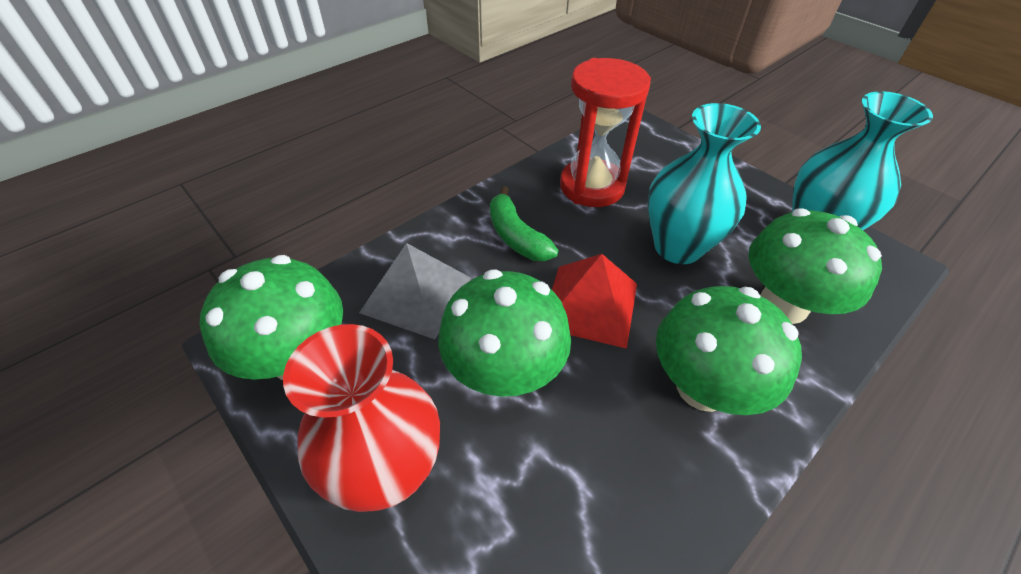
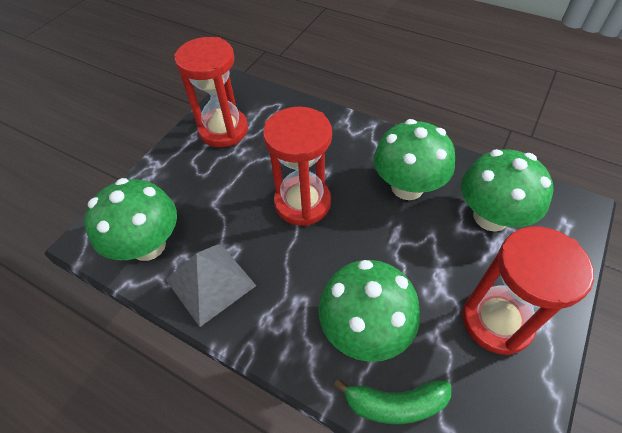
red hourglass: [560,58,651,207] = 1 -> [174,37,248,147] [263,107,332,226] [462,226,594,355] = 3
red pyramid: [552,254,637,349] = 1 -> none = 0
red vase: [283,324,440,512] = 1 -> none = 0
turquoise vase: [648,103,761,264] [792,91,933,230] = 2 -> none = 0

